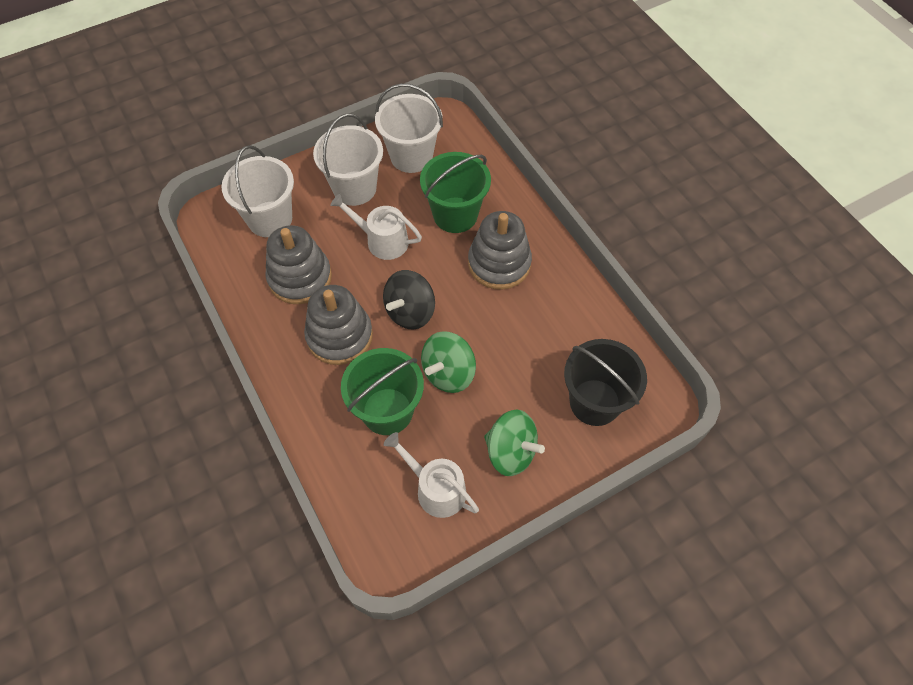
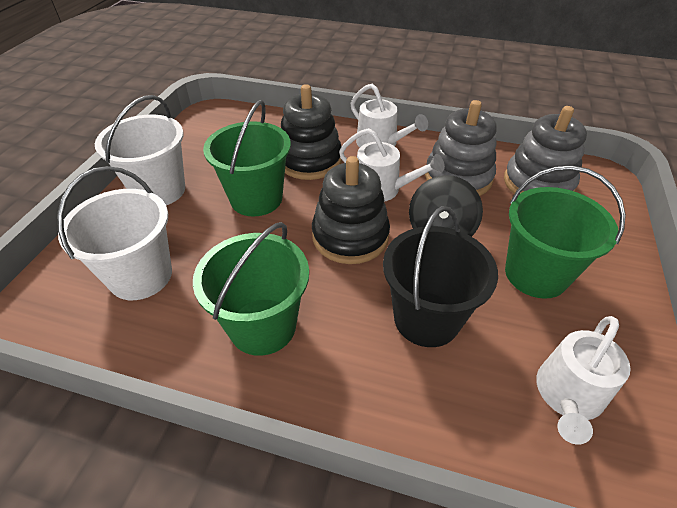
black stacking toy: none = 0 -> [281,84,342,180] [312,156,390,264] = 2
green bucket: [341,348,424,435] [420,152,491,233] = 2 -> [193,222,309,356] [203,100,291,216] [505,166,626,299] = 3
green spinning top: [421,331,476,393] [484,410,545,476] = 2 -> none = 0
grey stacking toy: [265,225,332,304] [304,285,373,365] [468,211,532,290] = 3 -> [425,100,497,196] [504,106,587,194] = 2
white bucket: [221,145,294,237] [313,114,383,206] [375,83,443,173] = 3 -> [57,166,172,300] [95,95,185,205] = 2
white watering can: [330,194,422,260] [384,432,479,518] = 2 -> [339,128,445,202] [350,84,428,147] [536,316,631,445] = 3

